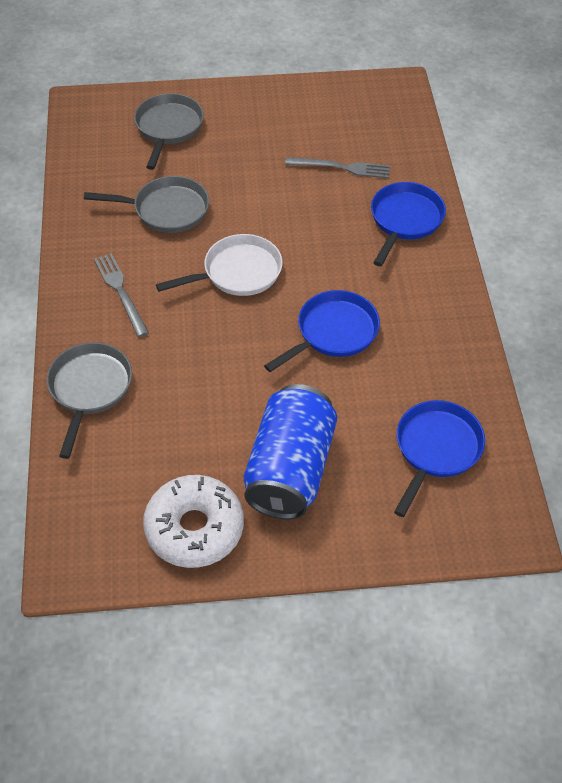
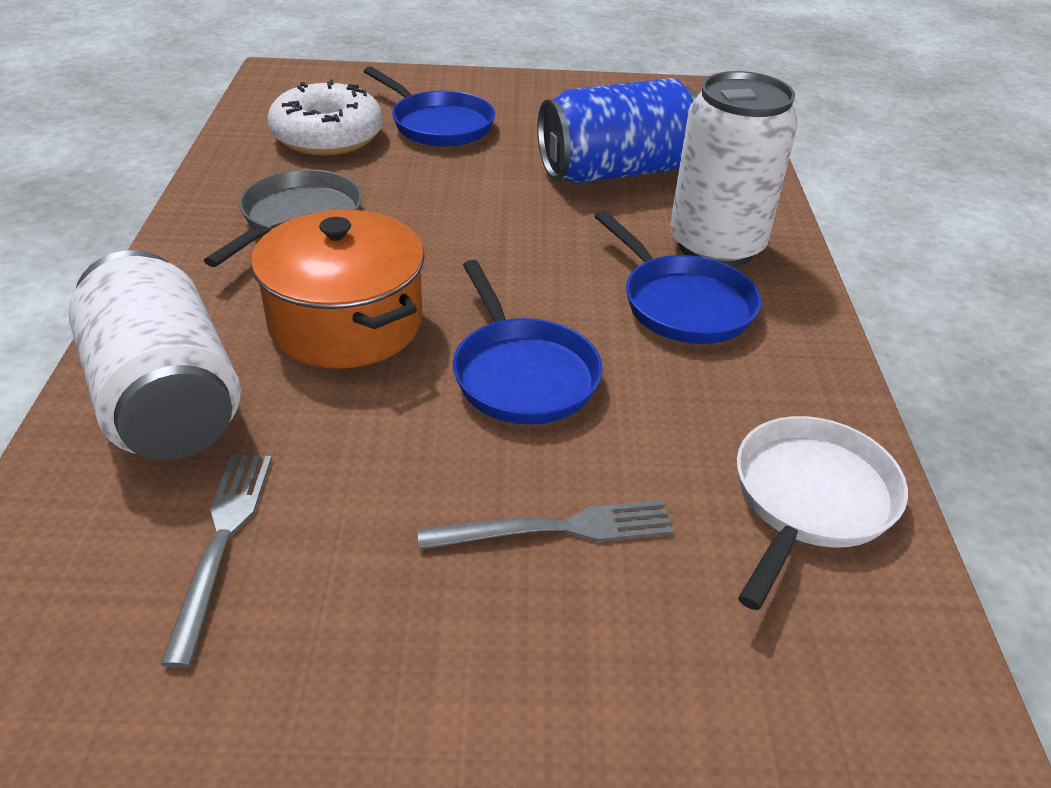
grey pan: [47,342,132,459] [84,176,209,233] [134,93,204,170] = 3 -> [204,169,362,267] = 1
orange pot: none = 0 -> [251,210,425,369] = 1
white can: none = 0 -> [69,250,241,460] [670,71,798,267] = 2

